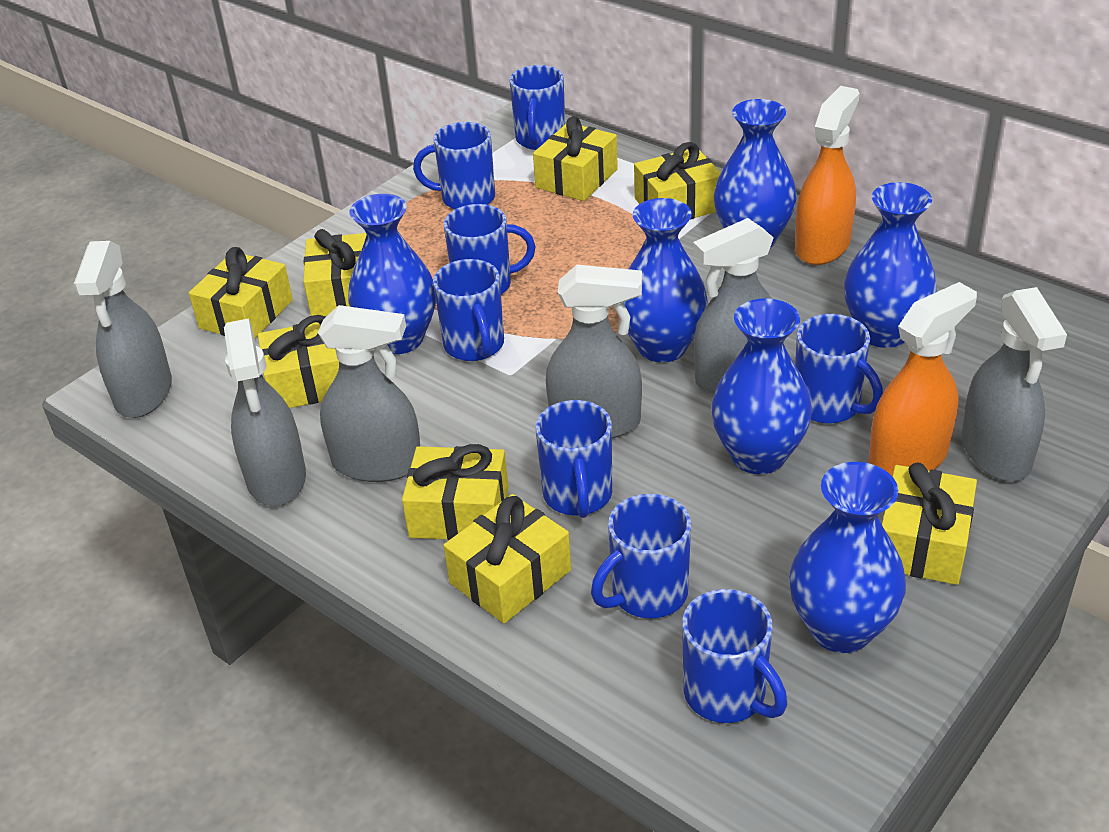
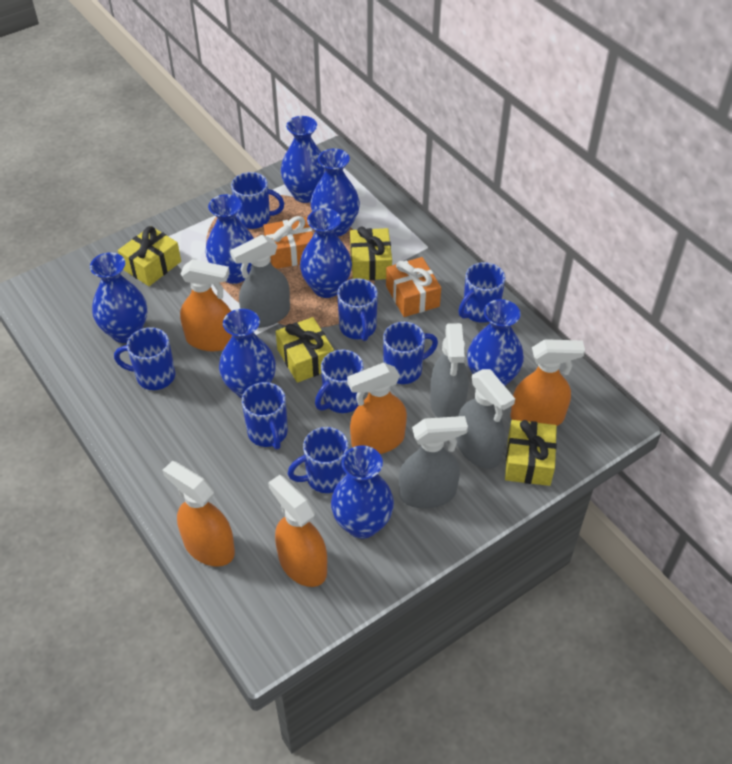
blue vase: [348,194,436,354] [623,198,708,363] [711,298,812,474] [714,99,797,248] [789,462,906,653] [844,182,937,348] = 6 -> [90,252,147,343] [205,194,254,284] [219,309,276,399] [281,116,325,203] [300,208,352,298] [310,149,360,236] [331,445,394,539] [467,299,524,386] = 8
grey spray bottle: [74,241,172,418] [224,318,306,506] [318,305,420,482] [546,265,642,438] [693,218,774,393] [962,287,1067,481] = 6 -> [230,235,290,328] [399,416,468,509] [430,323,468,418] [456,369,515,469] = 4
orange gift: none = 0 -> [263,216,313,269] [386,257,441,317] = 2
orange spray bottle: [795,86,860,265] [869,282,977,476] = 2 -> [162,461,235,567] [180,259,232,351] [268,475,327,587] [347,363,407,454] [511,339,585,426] = 5
yellow gift: [189,247,293,338] [258,315,339,408] [303,229,367,316] [402,444,509,540] [443,494,571,624] [533,116,618,201] [634,142,721,219] [882,462,977,585] = 8 -> [118,226,181,286] [276,317,334,383] [350,227,392,280] [505,420,557,486] = 4

